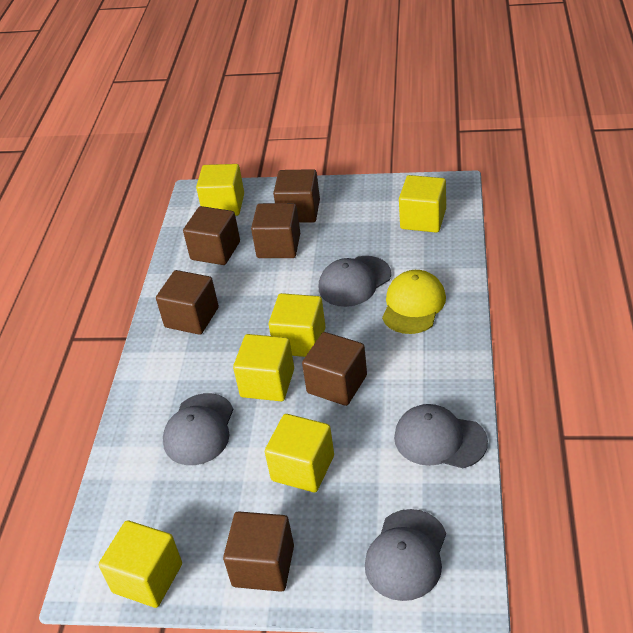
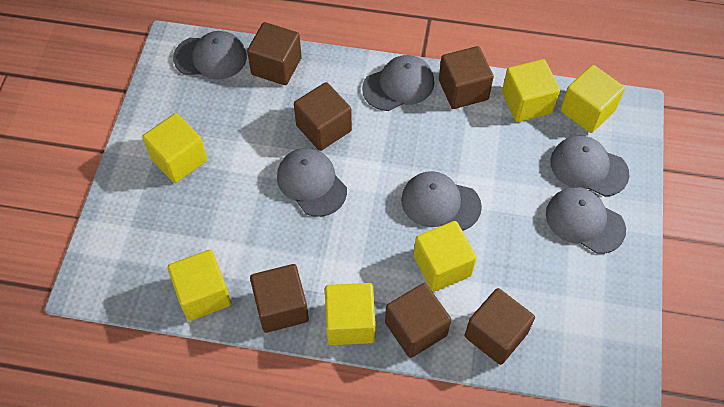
grey cap: [163,393,233,465] [319,256,391,307] [365,509,446,601] [394,404,488,468] = 4 -> [173,31,247,80] [277,148,347,217] [362,55,434,111] [401,171,482,231] [546,187,626,254] [550,135,629,197] = 6
yellow cap: [382,270,446,334] = 1 -> none = 0

